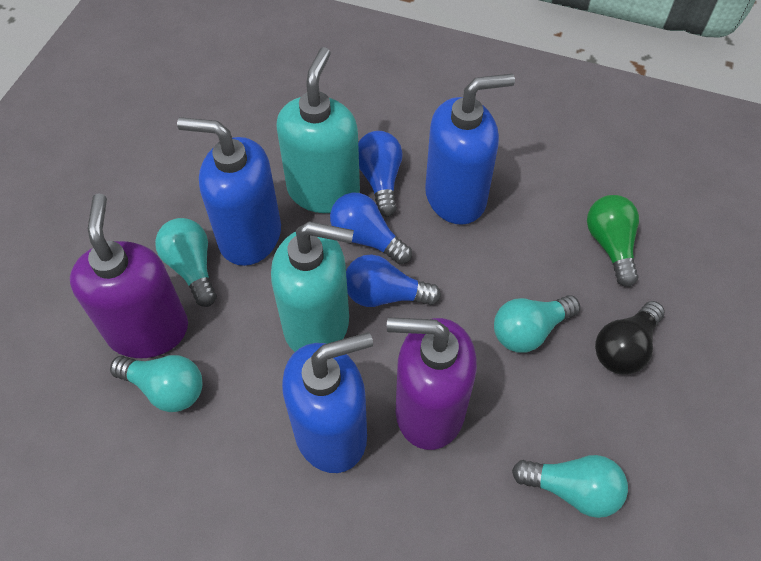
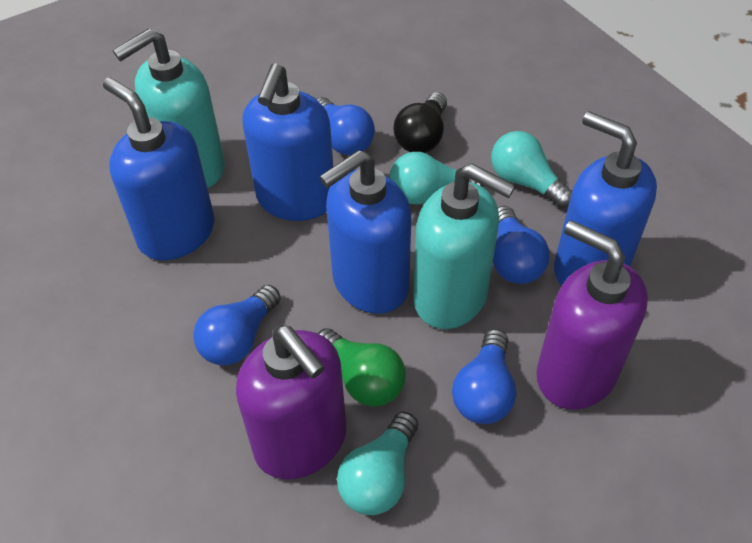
blue light bulb: [330,192,412,264] [346,255,441,307] [358,131,403,217] = 3 -> [193,285,281,365] [317,97,375,155] [452,329,516,424] [493,206,550,284] = 4
blue soap dispenser: [177,117,281,266] [282,332,373,473] [425,74,515,225] = 3 -> [103,77,214,260] [242,63,333,221] [319,150,411,314] [554,111,657,286] = 4
turquoise light bulb: [110,355,202,412] [155,218,217,307] [494,295,580,353] [512,455,628,518] = 4 -> [337,412,418,515] [389,152,484,205] [491,131,572,208] = 3

